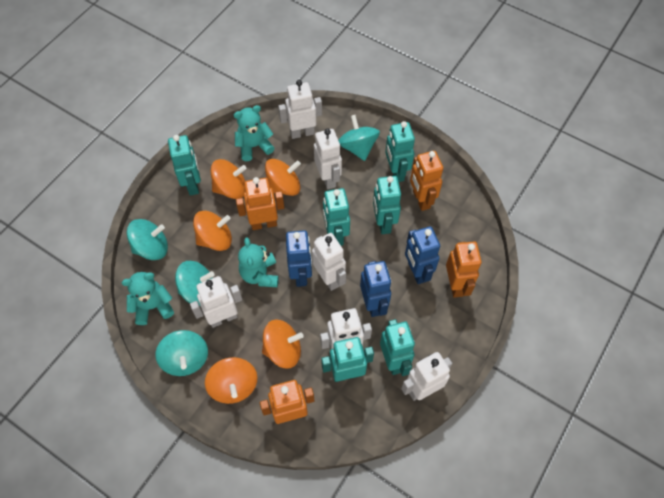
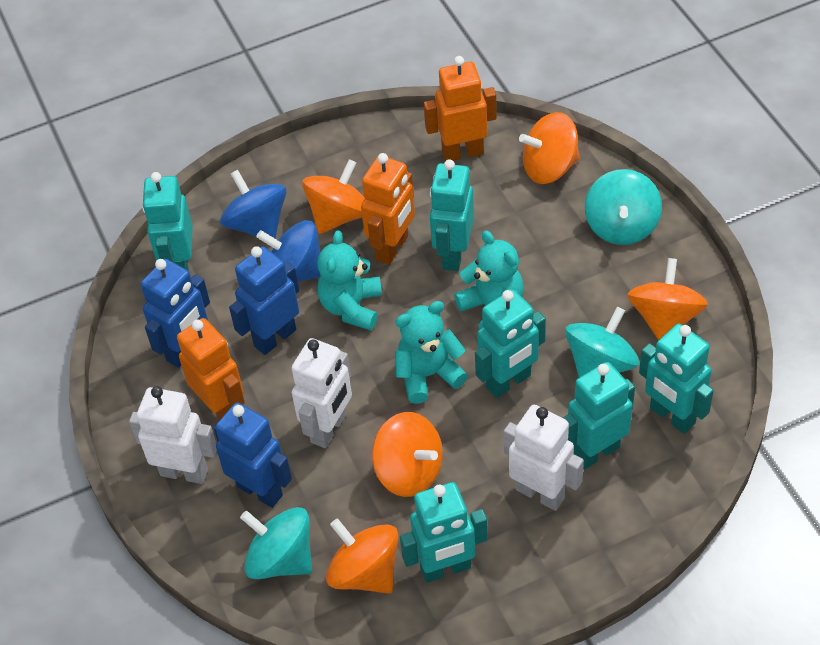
blue spinning top: none = 0 -> [220,170,287,238] [256,220,321,282] = 2
orange robot: [236,177,284,230] [260,380,314,424] [410,151,443,211] [446,241,482,298] = 4 -> [177,318,245,419] [361,153,415,265] [424,56,497,161] = 3
turquoise spinning top: [126,219,168,260] [156,330,208,376] [175,261,215,306] [338,115,380,161] = 4 -> [240,507,312,579] [565,307,639,377] [585,169,662,245] = 3
white robot: [190,276,243,328] [278,80,322,139] [312,233,346,291] [314,128,342,190] [320,308,372,349] [401,352,452,401] = 6 -> [129,386,217,484] [292,338,352,448] [504,405,584,511] = 3

